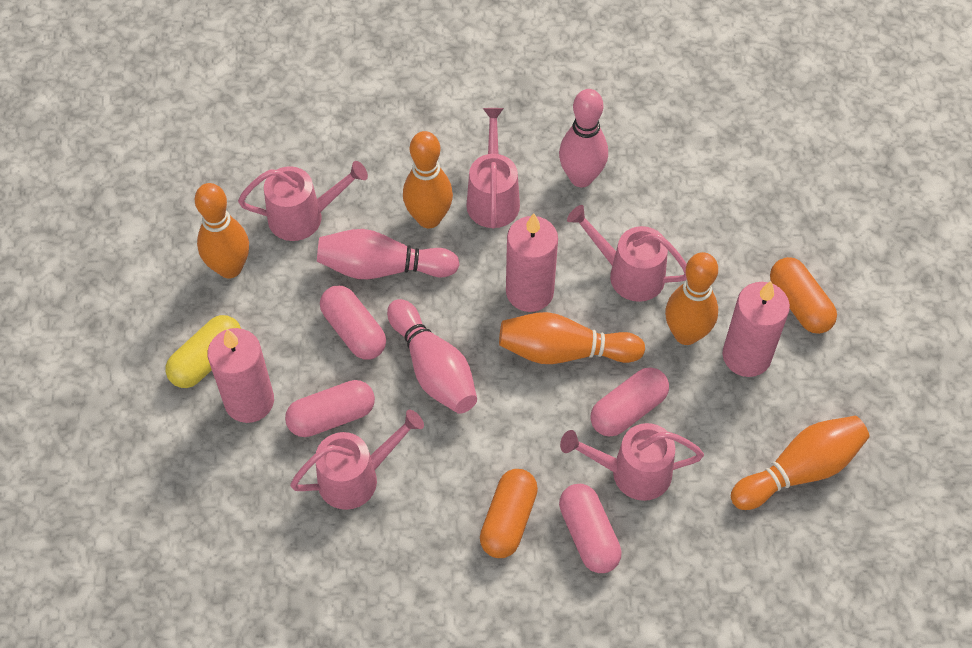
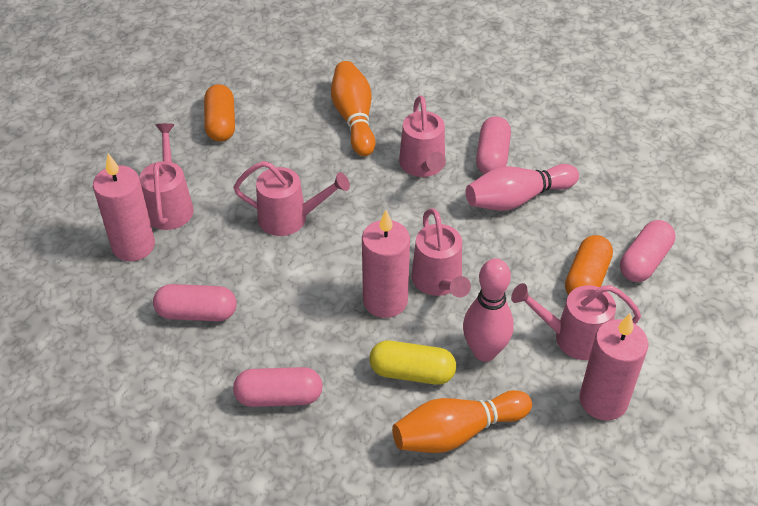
orange bowling pin: [195,183,249,278] [403,131,453,228] [499,312,645,364] [665,252,718,345] [731,416,869,510] = 5 -> [331,61,375,156] [392,390,532,453] = 2
pink bowling pin: [317,229,460,279] [387,299,477,414] [559,89,608,187] = 3 -> [463,258,514,362] [466,164,579,211] = 2

